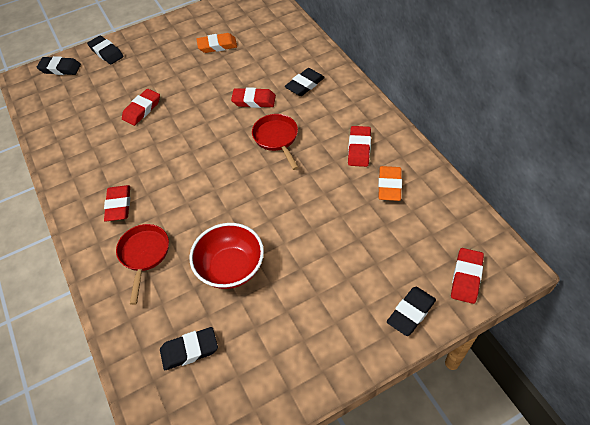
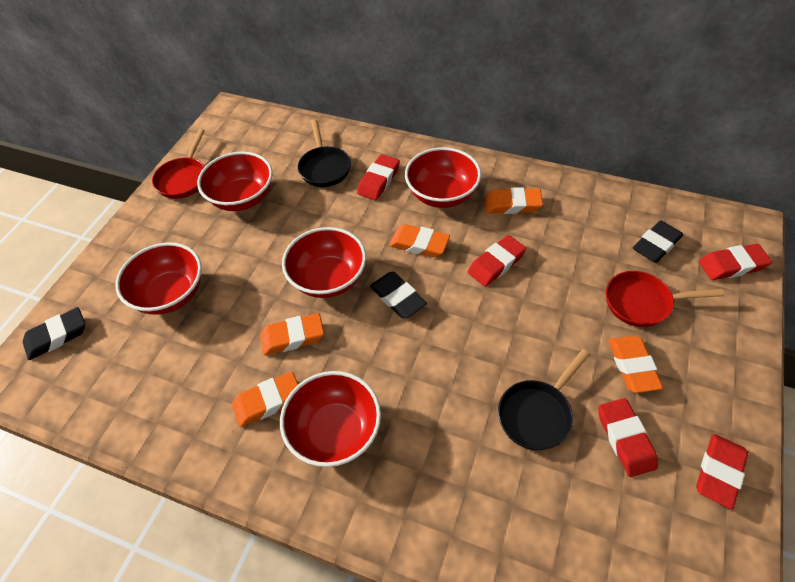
black eraser: [36,56,81,75] [87,36,124,64] [160,327,218,370] [285,68,325,96] [387,287,436,336] = 5 -> [23,307,85,360] [370,272,427,318] [633,220,683,263] = 3
black pan: none = 0 -> [298,119,351,187] [498,349,590,450] = 2
orange eraser: [197,33,237,53] [378,166,402,201] = 2 -> [232,372,298,427] [260,313,324,355] [389,224,450,257] [485,187,543,214] [608,336,663,393] = 5
red bowl: [189,223,264,289] = 1 -> [115,243,202,315] [197,152,273,211] [280,371,381,467] [282,227,366,298] [405,147,481,208] = 5

